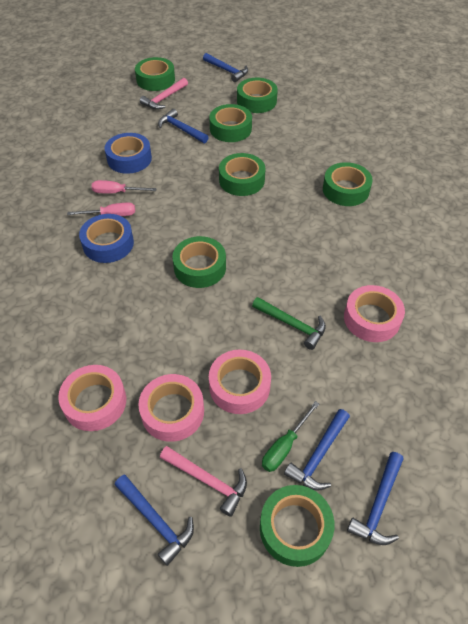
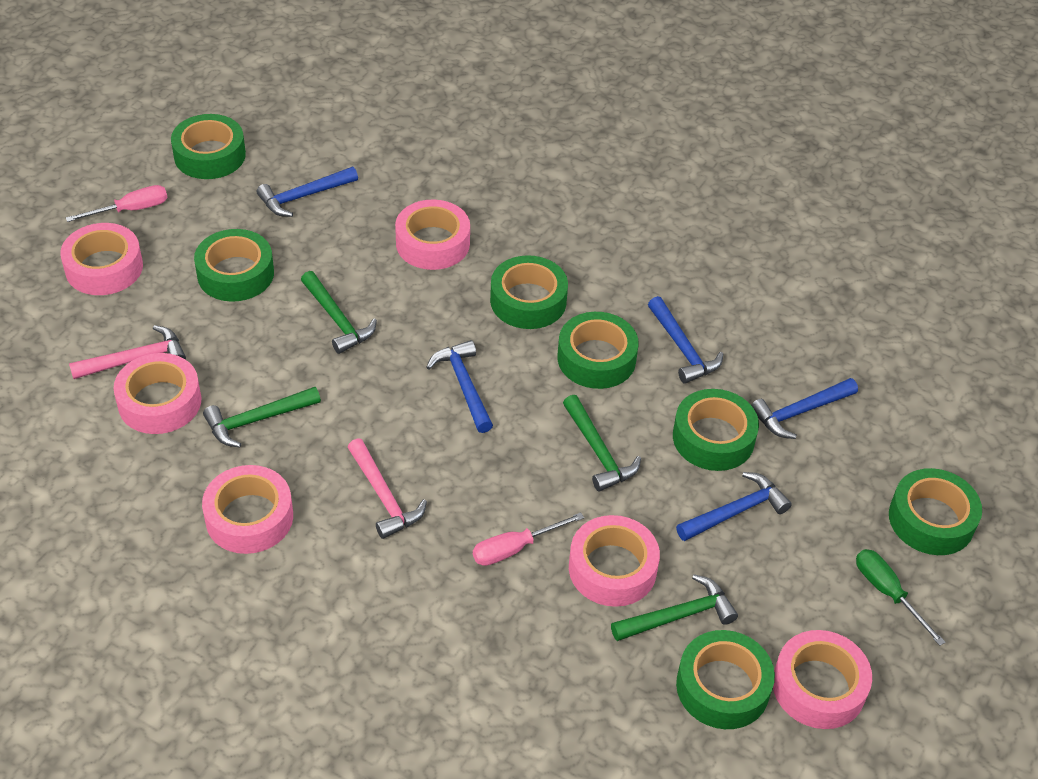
blue tape: [79,214,134,263] [105,133,152,174] = 2 -> none = 0
green hammer: [252,297,326,350] = 1 -> [203,387,321,448] [301,271,377,354] [563,395,641,491] [611,574,738,641] = 4
pink tape: [58,365,126,431] [138,374,204,442] [209,350,271,414] [344,285,405,342] = 4 -> [60,223,143,295] [113,353,202,434] [202,465,293,554] [395,200,470,270] [569,515,660,607] [773,630,872,729] = 6

